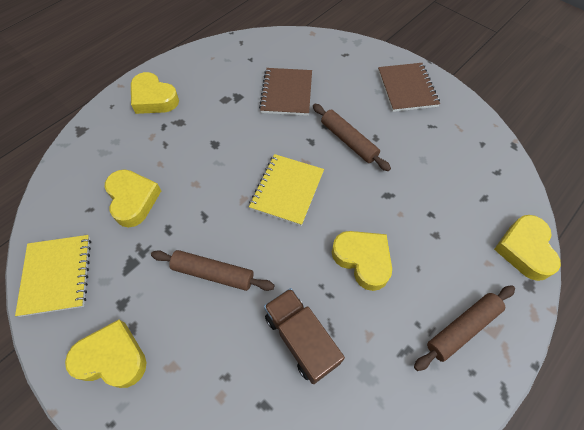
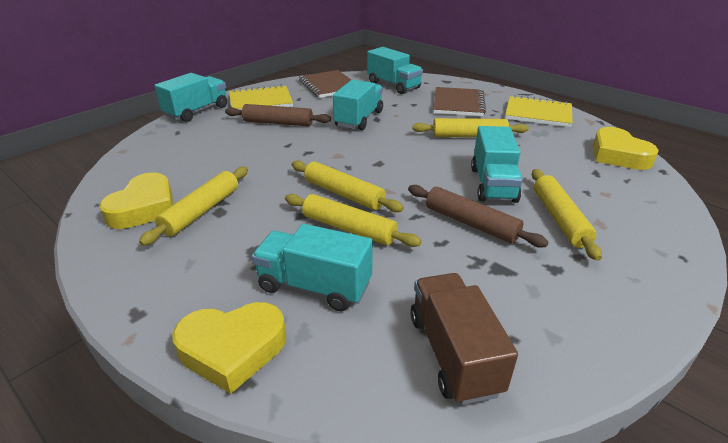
brown rolling pin: [151,250,275,291] [313,104,391,171] [414,285,515,371] = 3 -> [225,104,331,126] [408,185,549,248] = 2
turquoise truck: none = 0 -> [155,73,227,122] [252,224,373,311] [333,80,383,130] [367,47,423,94] [471,126,523,203] = 5
yellow heart: [65,320,147,388] [105,169,161,227] [131,72,179,114] [332,231,392,291] [494,215,561,281] = 5 -> [99,172,173,229] [172,302,286,394] [593,127,659,170] = 3
yellow rolling pin: none = 0 -> [139,167,248,246] [285,194,421,247] [291,161,404,212] [413,118,529,137] [532,169,602,261] = 5

